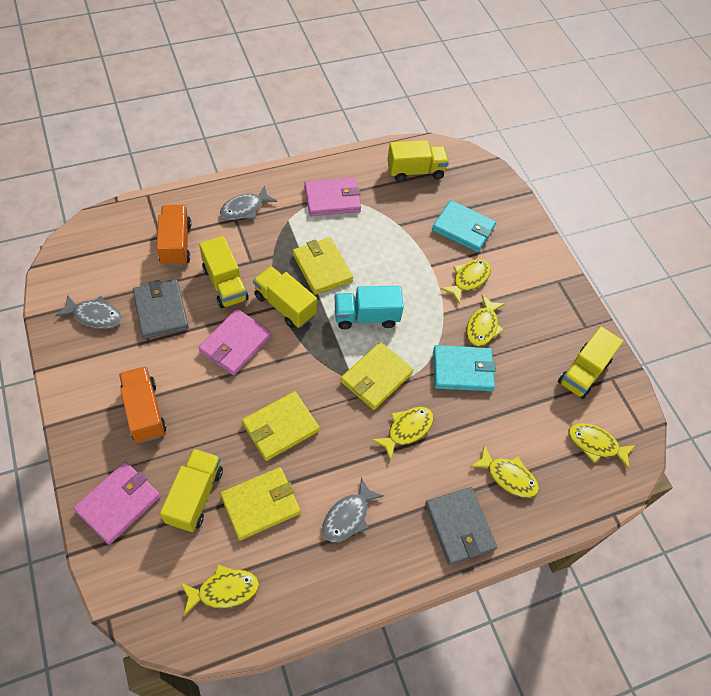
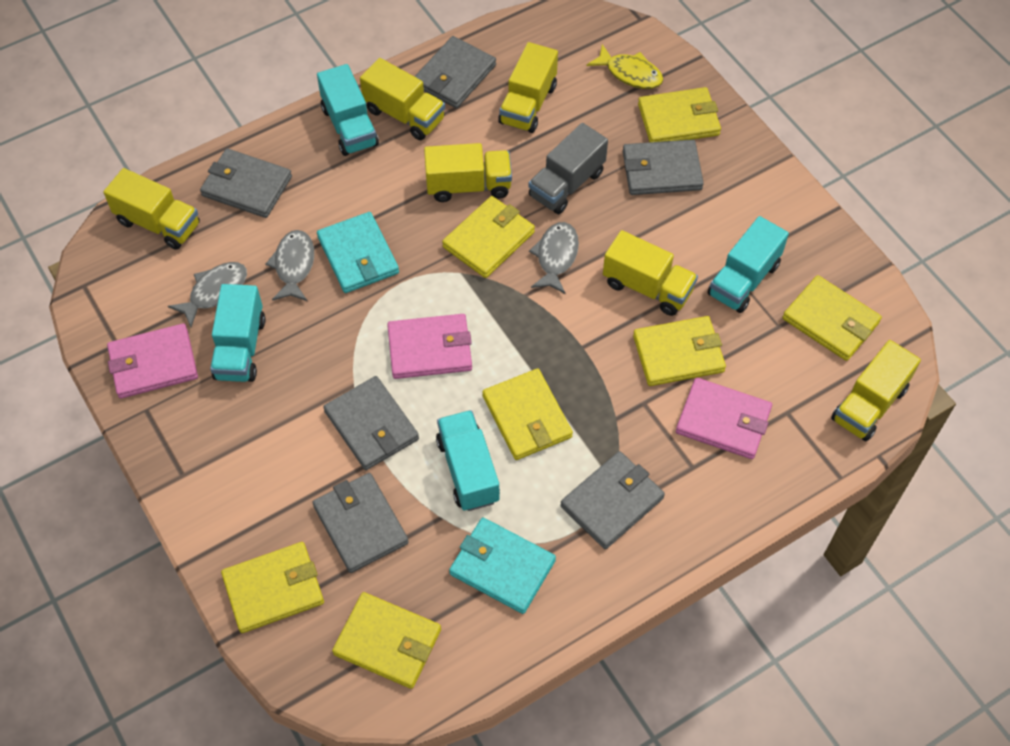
grey truck: none = 0 -> [529,123,608,214] = 1
grey wallet: [133,279,189,339] [425,487,497,565] = 2 -> [200,149,292,218] [313,473,409,573] [323,376,419,470] [414,36,496,108] [560,451,665,549] [623,139,704,195] = 6
orange truck: [119,366,166,443] [157,205,191,266] = 2 -> none = 0
turquoise truck: [335,286,404,329] = 1 -> [210,284,265,382] [317,64,379,156] [436,410,500,511] [707,216,789,313] = 4
yellow fish: [181,565,259,615] [372,407,434,461] [440,259,491,304] [466,295,505,347] [470,445,539,498] [569,423,636,469] = 6 -> [587,44,663,89] = 1
yellow truck: [160,448,223,532] [199,236,249,308] [253,266,317,328] [387,140,449,182] [558,326,623,399] = 5 -> [104,168,200,250] [360,58,445,140] [424,143,512,202] [498,42,558,133] [603,230,698,316] [831,340,921,441] = 6
yellow wallet: [220,467,301,540] [242,391,320,461] [293,237,353,295] [340,342,414,410] = 4 -> [221,542,324,633] [332,592,441,689] [442,196,535,278] [482,369,573,460] [633,316,726,386] [638,87,721,142] [782,275,882,361] = 7

